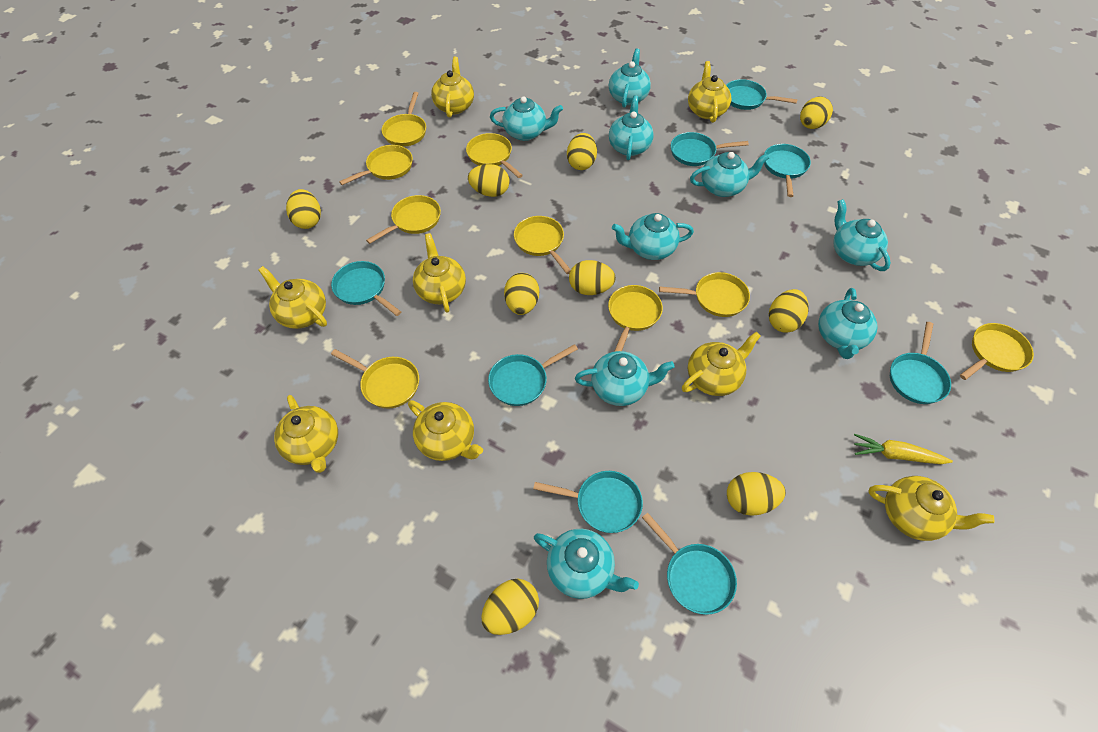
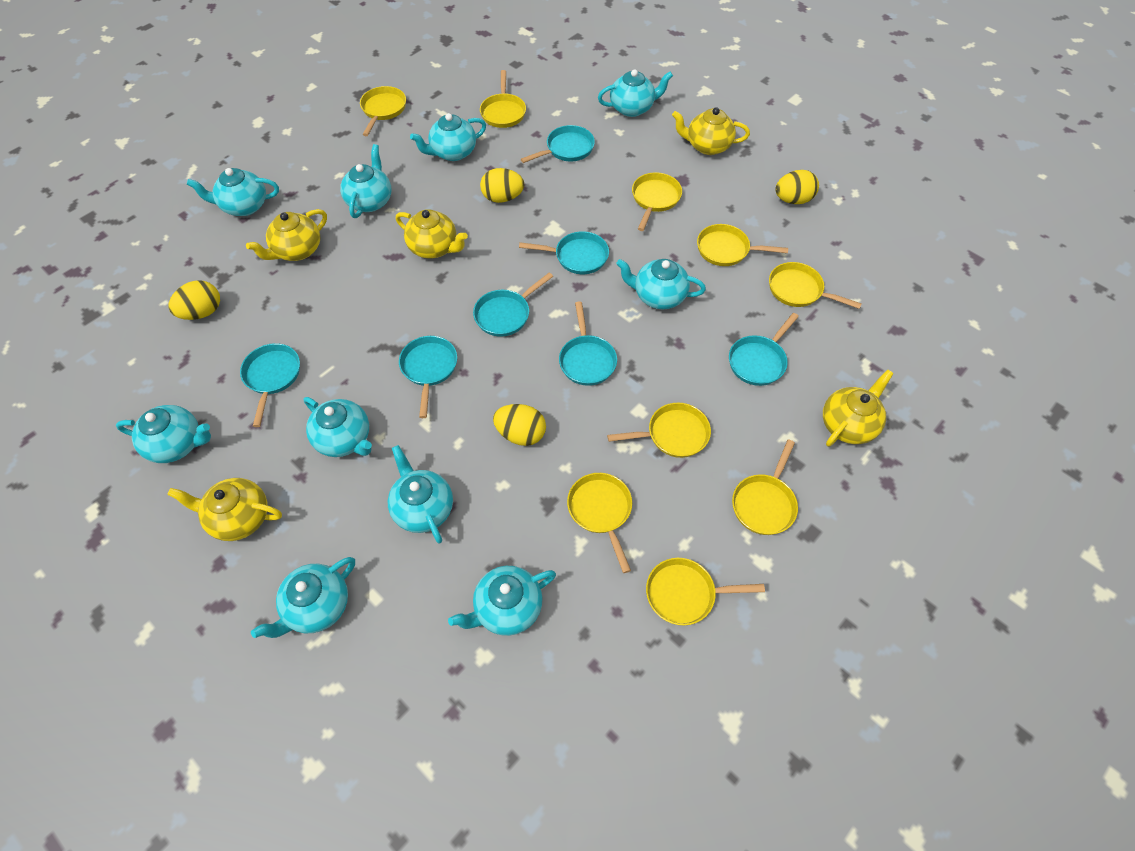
turquoise pan: [331,261,401,316] [488,344,578,406] [533,471,643,533] [642,513,737,615] [671,132,749,166] [726,79,798,110] [764,144,811,197] [890,322,951,404] = 8 -> [240,343,300,427] [399,336,457,418] [473,273,553,337] [519,231,609,274] [521,125,595,163] [559,301,617,386] [729,313,799,386] = 7
turquoise teapot: [490,96,563,141] [534,529,639,599] [575,351,675,406] [609,49,651,108] [609,96,654,160] [612,213,694,260] [690,152,769,197] [818,288,878,359] [833,199,891,271] = 9 -> [116,405,211,463] [187,168,279,216] [251,557,355,638] [303,397,372,457] [340,144,391,218] [388,445,453,543] [410,113,486,161] [448,566,556,636] [598,69,673,117] [616,259,706,309] = 10
yellow carrot: [854,434,953,464] = 1 -> none = 0
yellow egg: [286,189,321,229] [468,164,509,197] [481,578,539,635] [504,273,539,315] [567,133,597,170] [569,260,616,295] [727,472,786,516] [769,289,808,333] [800,97,833,129] = 9 -> [168,280,220,320] [480,168,524,203] [493,404,546,446] [775,170,819,204] = 4
yellow teapot: [259,266,327,329] [274,395,338,473] [408,400,483,461] [413,233,466,313] [431,57,474,118] [682,331,761,396] [688,61,731,123] [868,476,994,541] = 8 -> [167,478,282,541] [246,209,327,261] [396,209,468,259] [672,107,750,155] [823,370,894,447] = 5

